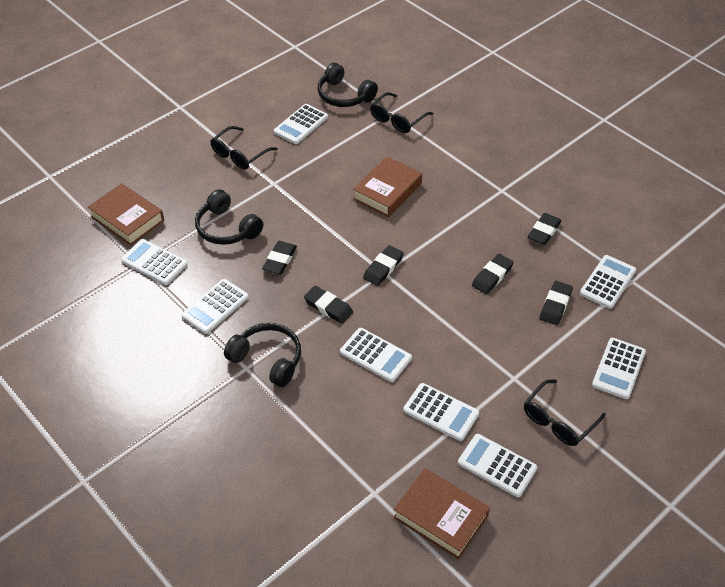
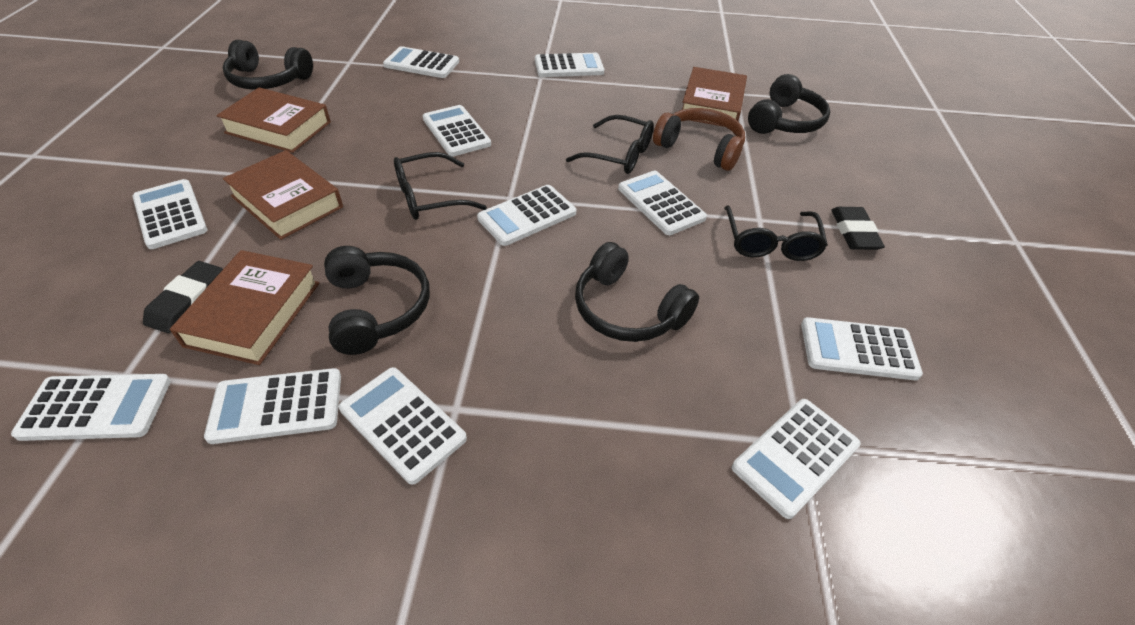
black eraser: [262,241,297,275] [304,286,353,324] [363,245,404,286] [472,254,514,294] [528,213,562,245] [539,281,573,325] = 6 -> [143,261,223,333] [831,207,885,250] = 2
black headphones: [195,189,263,245] [224,323,301,387] [318,63,378,107] = 3 -> [222,40,313,90] [324,246,430,355] [575,242,699,342] [748,74,830,134] = 4
brown book: [88,183,164,245] [353,156,422,217] [393,468,490,559] = 3 -> [170,250,320,365] [216,87,331,153] [223,150,343,240] [682,67,747,127] = 4
brown headphones: none = 0 -> [653,108,745,171] = 1
white calculator: [121,239,188,285] [181,279,249,334] [274,104,328,144] [340,328,412,382] [403,383,479,441] [458,434,537,497] [580,255,636,309] [592,338,646,399] = 8 -> [11,374,171,441] [132,179,207,249] [204,368,341,444] [339,367,467,485] [383,46,459,78] [423,105,491,157] [477,185,576,246] [535,53,604,77] [618,171,707,235] [732,399,860,519] [801,317,923,380] = 11

